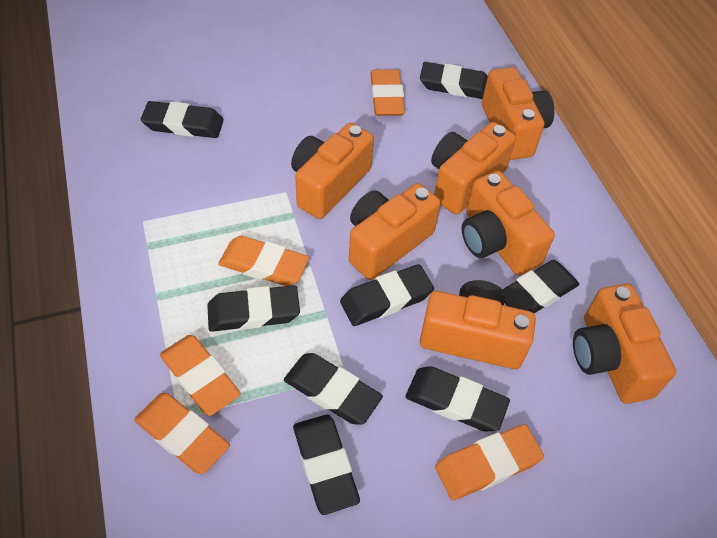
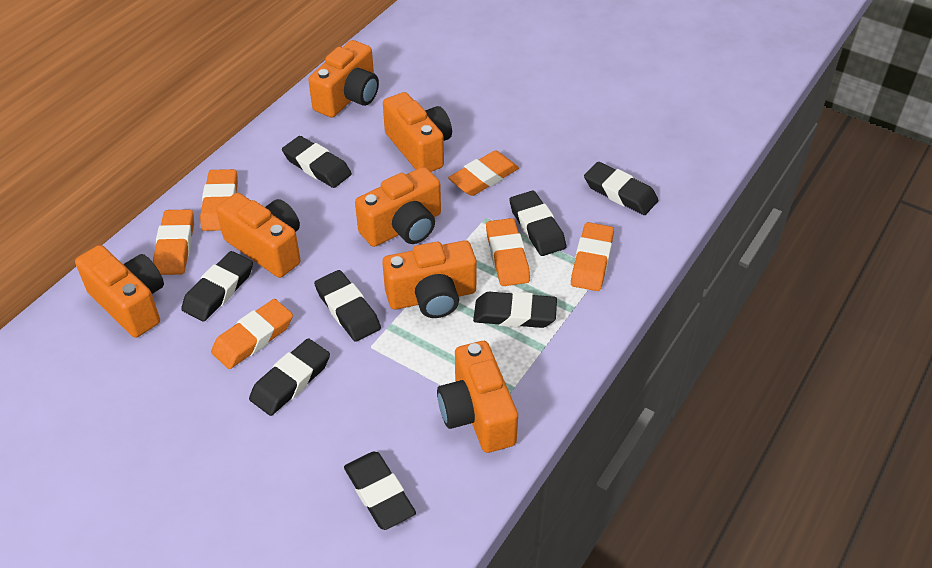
orange eraser: [134,393,230,474] [160,335,241,416] [218,236,309,286] [370,69,405,116] [435,424,544,500] = 5 -> [153,209,194,275] [200,169,238,231] [211,299,293,369] [448,151,519,196] [486,218,530,286] [571,222,614,291] = 6

